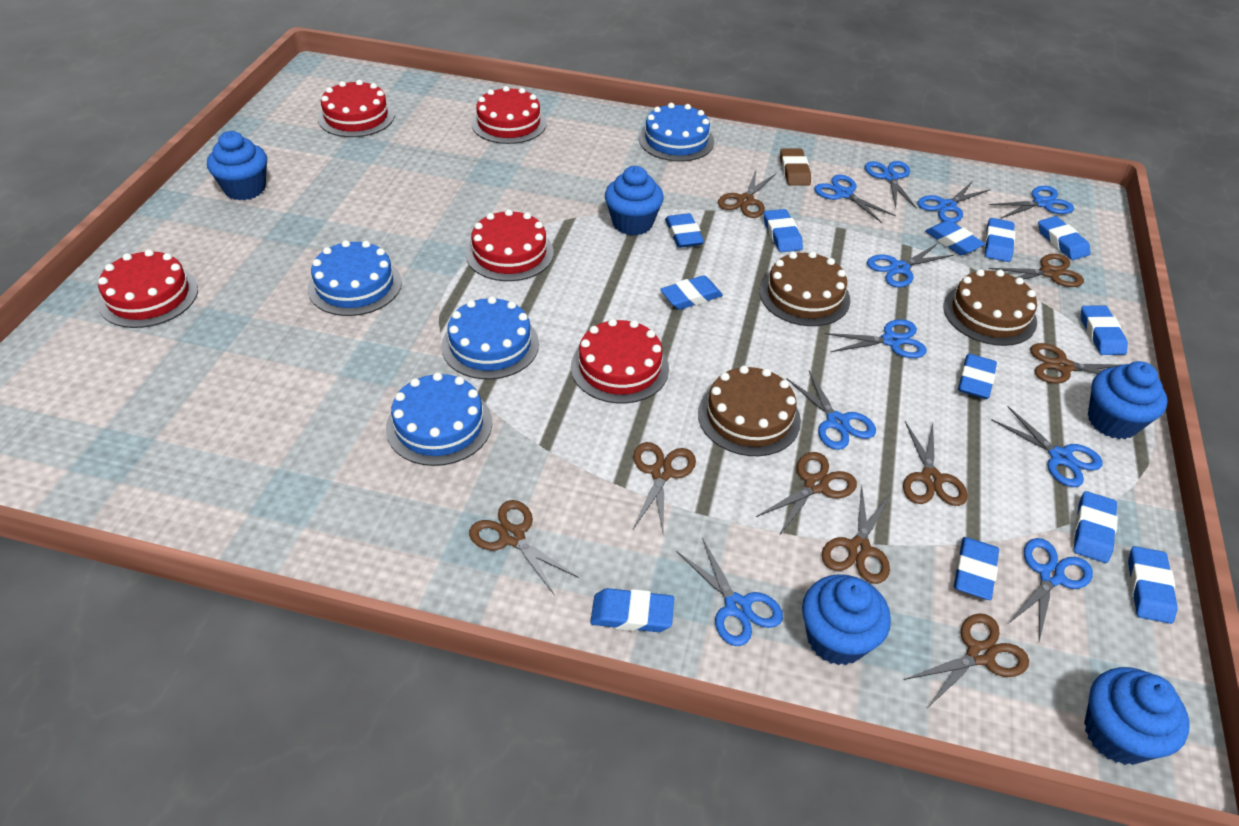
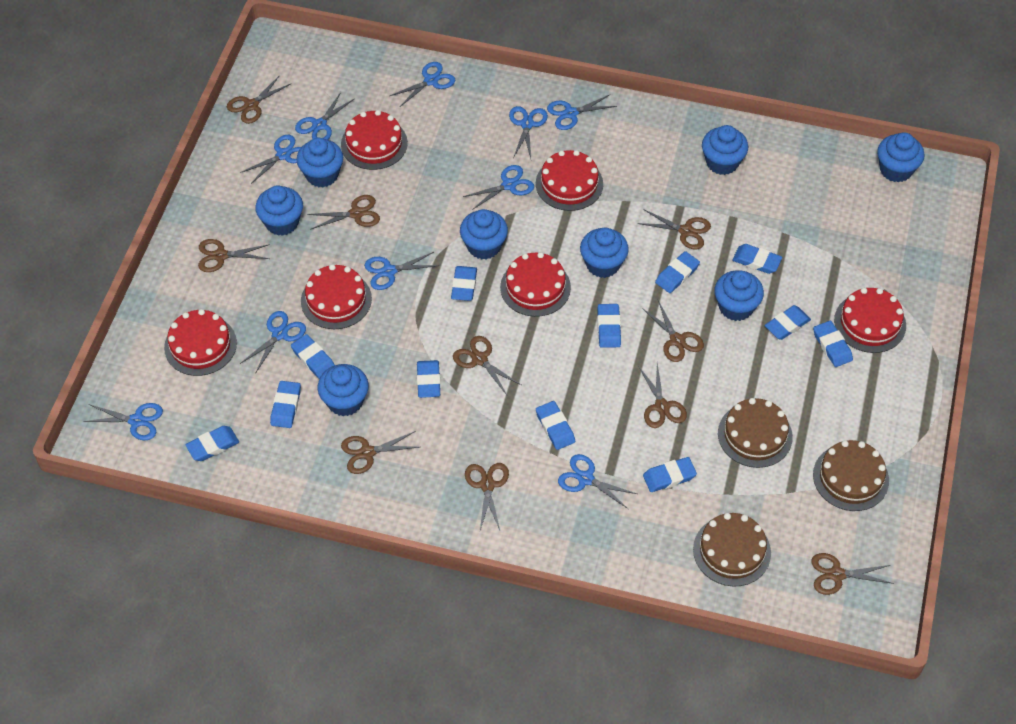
blue cake: [308,240,402,316] [386,372,492,466] [441,296,539,379] [639,103,714,161] = 4 -> none = 0
blue cupcake: [207,131,267,200] [605,166,664,236] [802,574,891,665] [1084,667,1190,765] [1088,361,1168,439] = 5 -> [255,185,303,236] [296,138,343,187] [317,364,369,416] [460,209,508,259] [580,228,629,278] [702,125,748,175] [715,270,764,321] [877,132,924,182] = 8
brown eraser: [780,149,811,186] = 1 -> none = 0
brown scissors: [469,500,579,596] [633,442,696,532] [718,171,776,218] [756,452,857,536] [822,485,890,584] [903,421,968,506] [904,613,1029,707] [989,254,1084,287] [1030,343,1119,384] = 9 -> [198,239,270,272] [227,75,290,124] [307,195,380,230] [341,431,419,474] [453,336,521,395] [465,463,509,530] [637,209,711,250] [639,363,687,428] [642,300,704,362] [811,553,894,595] = 10
red cake: [98,249,198,328] [318,80,395,137] [466,209,554,281] [471,86,547,144] [571,319,669,403] = 5 -> [164,309,237,376] [301,264,372,329] [341,110,408,170] [500,252,571,317] [536,150,603,211] [834,288,906,353] = 6

